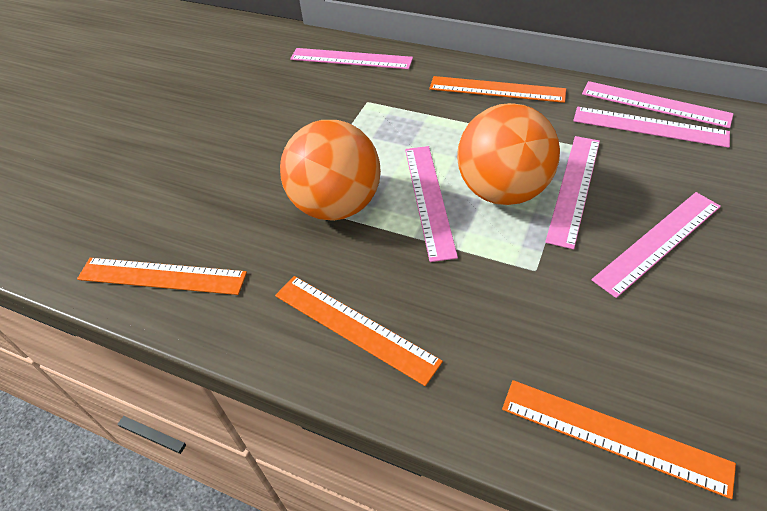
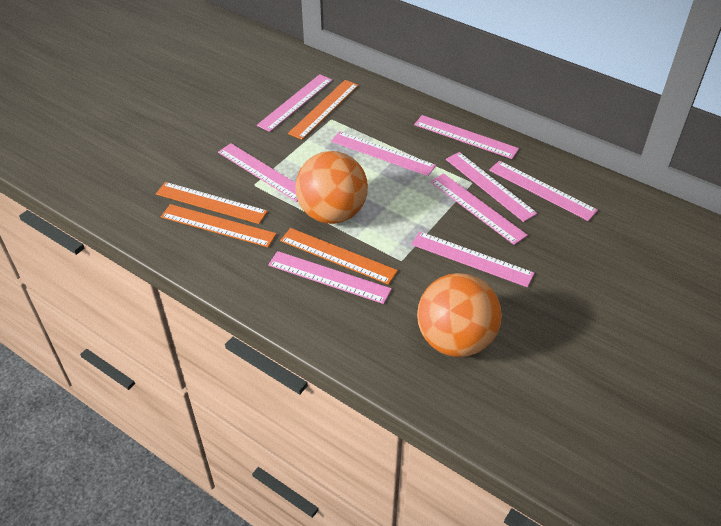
pink ruler: [290,48,413,69] [405,146,458,262] [545,136,600,249] [573,107,730,148] [582,81,734,128] [591,192,721,298] = 6 -> [218,143,298,202] [257,74,333,132] [268,251,392,304] [331,131,436,176] [411,232,535,287] [414,115,519,159] [430,173,528,245] [446,152,538,222] [489,161,598,221] = 9

